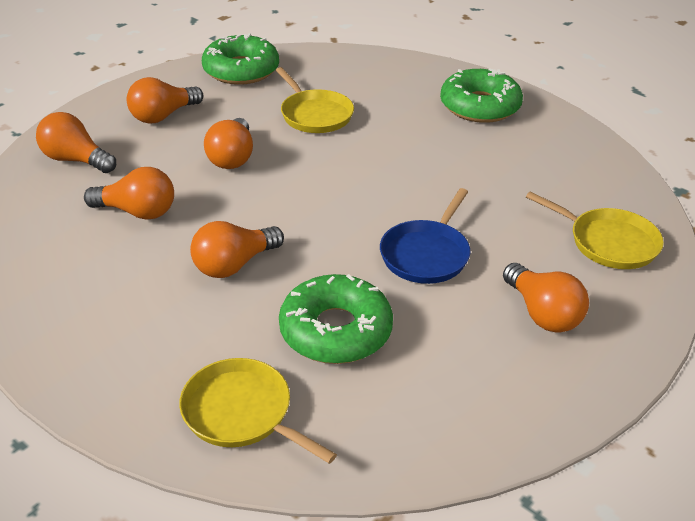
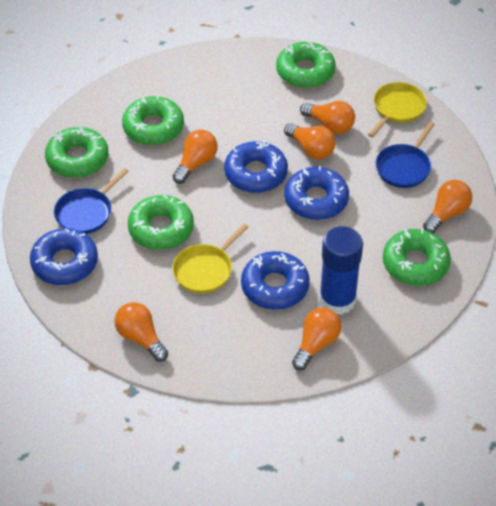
blue donut: none = 0 -> [30,228,98,285] [224,141,288,193] [241,251,310,310] [284,166,349,220] = 4
blue glue stick: none = 0 -> [319,226,363,315] = 1
blue pan: [380,188,471,284] = 1 -> [54,168,129,234] [375,122,435,188] = 2
green donut: [202,33,279,85] [279,274,393,364] [440,68,523,123] = 3 -> [45,127,108,178] [122,95,184,145] [128,195,194,250] [276,42,336,88] [383,229,451,286] = 5
yellow pan: [179,358,337,464] [276,67,354,133] [526,191,664,269] = 3 -> [172,224,248,294] [368,82,427,137] = 2

